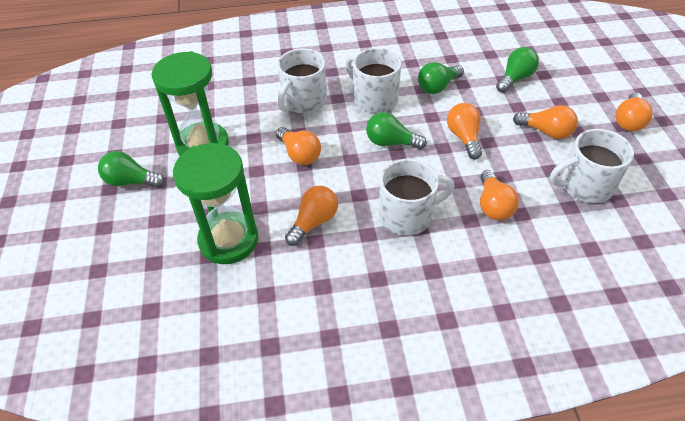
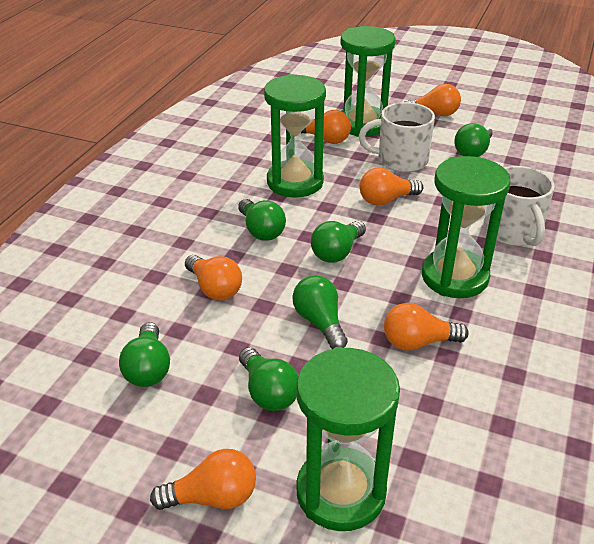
green hourglass: [151,51,229,156] [173,143,258,264] = 2 -> [264,74,326,198] [296,347,400,531] [340,26,395,137] [422,156,511,298] = 4
green light bulb: [98,151,165,188] [366,112,427,149] [418,62,464,94] [496,47,539,93] = 4 -> [119,322,170,387] [238,199,286,241] [239,347,298,411] [293,276,348,349] [311,221,366,263] [454,123,493,157] = 6
white mug: [278,48,327,113] [345,48,401,113] [379,159,455,236] [550,129,634,203] = 4 -> [359,102,435,172] [484,166,555,246] = 2

